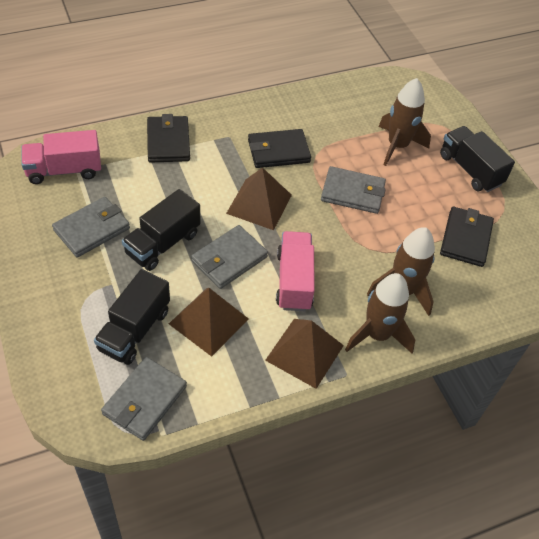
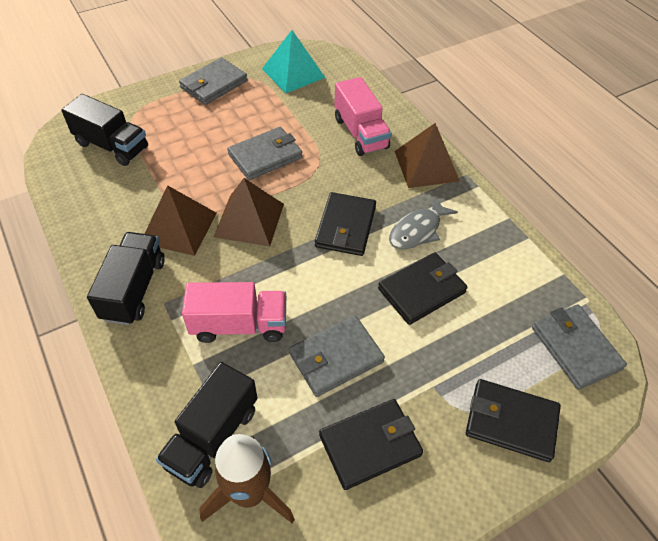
black wallet: [147,114,190,163] [248,129,311,168] [440,207,494,267] = 3 -> [315,192,376,256] [319,399,423,490] [378,252,468,325] [466,379,561,462] = 4
brown rocket: [345,273,415,353] [367,227,435,316] [379,78,431,166] = 3 -> [199,434,295,523] = 1
grey fish: none = 0 -> [389,196,458,250] = 1
turquoise pyramid: none = 0 -> [262,30,325,93] = 1

